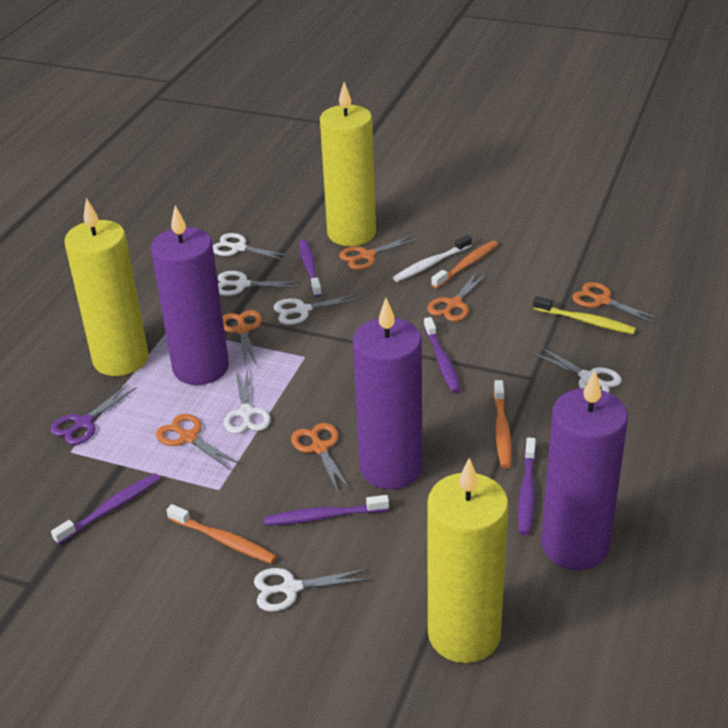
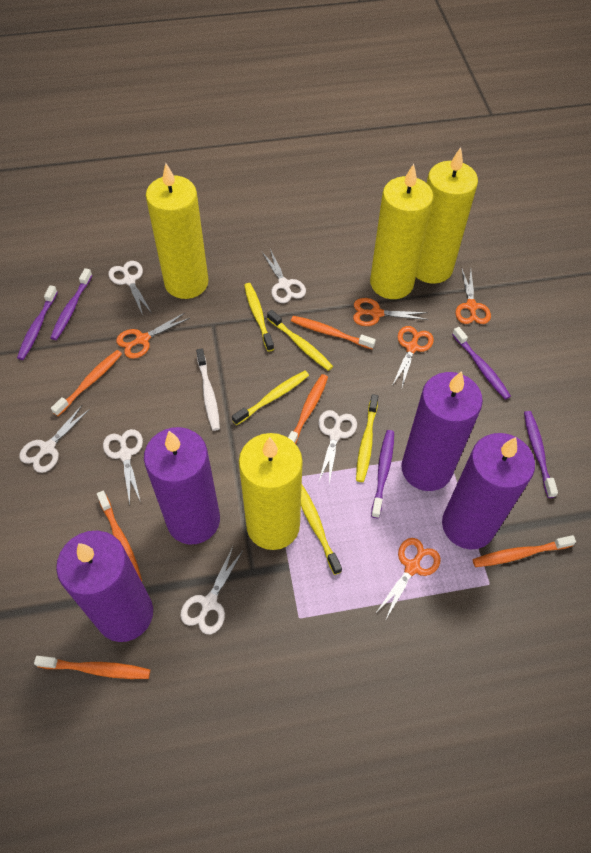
orange scissors: [156,414,240,470] [223,310,262,367] [291,423,351,493] [339,235,419,270] [427,271,487,322] [572,282,660,324] = 6 -> [116,312,190,359] [353,298,428,326] [375,538,441,621] [392,326,434,387] [455,269,491,324] = 5
orange toothbrush: [166,504,277,564] [431,240,498,289] [493,380,512,468] = 3 -> [34,656,150,679] [51,350,122,416] [97,491,142,582] [288,374,328,444] [291,316,376,349] [473,535,576,567] = 6
purple candle: [151,206,229,385] [353,298,423,489] [541,370,628,570] = 3 -> [56,531,153,642] [144,427,220,544] [401,371,483,491] [442,433,535,549] = 4
purple scissors: [50,384,137,445] = 1 -> none = 0
yellow candle: [64,198,149,376] [320,82,376,246] [427,458,509,663] = 3 -> [146,163,209,299] [239,433,303,550] [370,164,433,299] [416,147,478,284] = 4
yellow toothbrush: [533,296,636,334] = 1 -> [232,371,309,425] [244,283,274,352] [267,310,333,371] [301,485,342,575] [356,394,379,482] = 5

